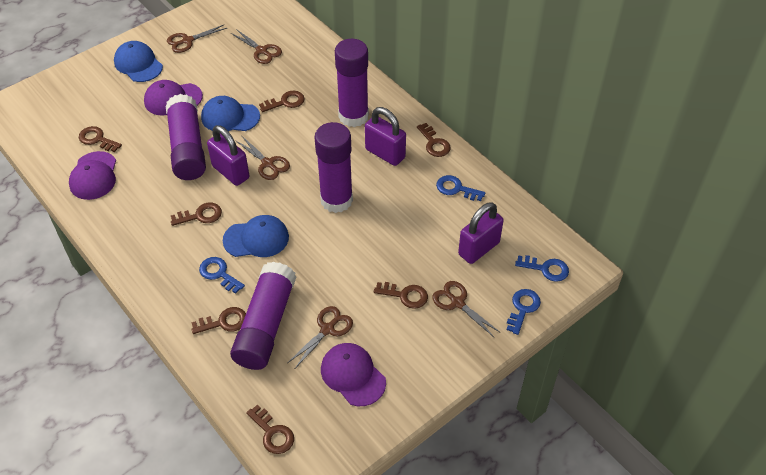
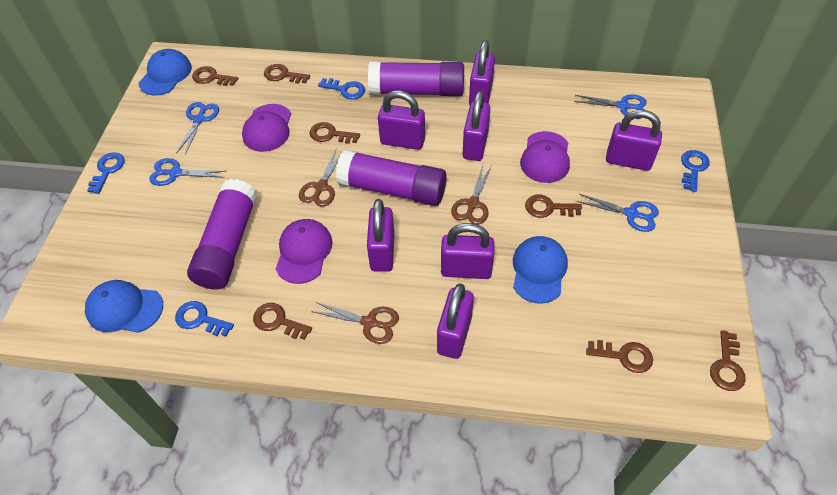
blue scissors: none = 0 -> [149,158,226,186] [176,102,219,155] [574,94,647,119] [576,194,659,232] = 4
brown scissors: [167,24,227,53] [231,29,282,64] [235,135,290,180] [288,306,353,368] [432,281,501,338] = 5 -> [299,148,345,207] [311,302,399,344] [451,165,492,224] = 3
purple glue stick: [166,94,206,180] [230,262,296,370] [314,122,353,213] [335,39,369,127] = 4 -> [187,179,257,289] [336,150,447,206] [368,62,464,96] = 3
purple padlock: [207,125,250,186] [365,107,406,166] [458,202,504,264] = 3 -> [367,199,394,272] [378,91,425,150] [437,283,474,359] [441,223,495,279] [463,91,491,161] [469,40,495,105] [606,110,662,171] = 7

